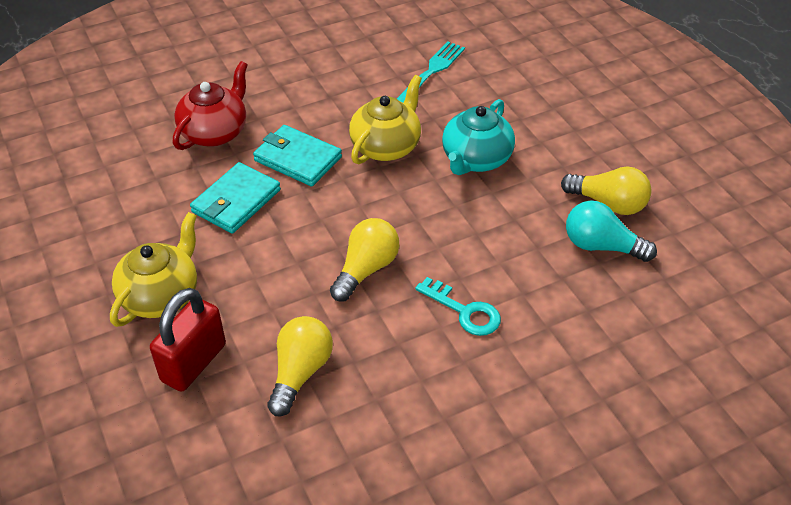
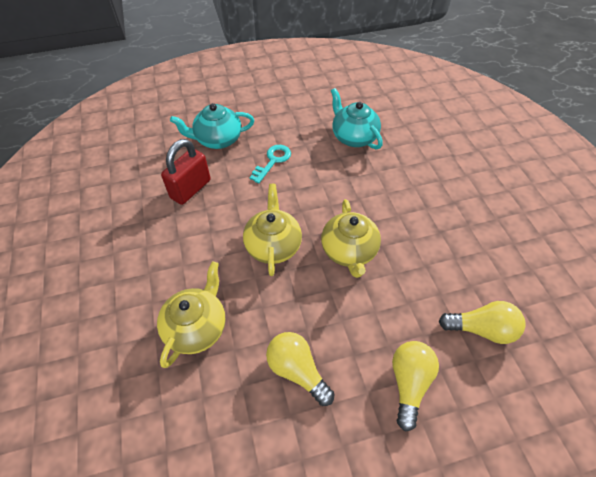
red teapot: [173,61,248,150] = 1 -> none = 0
turquoise fork: [397,41,465,103] = 1 -> none = 0
turquoise light bulb: [566,201,657,262] = 1 -> none = 0
turquoise teapot: [442,99,515,175] = 1 -> [170,103,254,149] [331,88,383,149] = 2
turquoise wallet: [190,162,281,234] [253,125,342,187] = 2 -> none = 0
yellow teapot: [110,212,197,327] [349,75,422,164] = 2 -> [157,261,226,368] [243,184,302,276] [321,199,381,278] = 3

